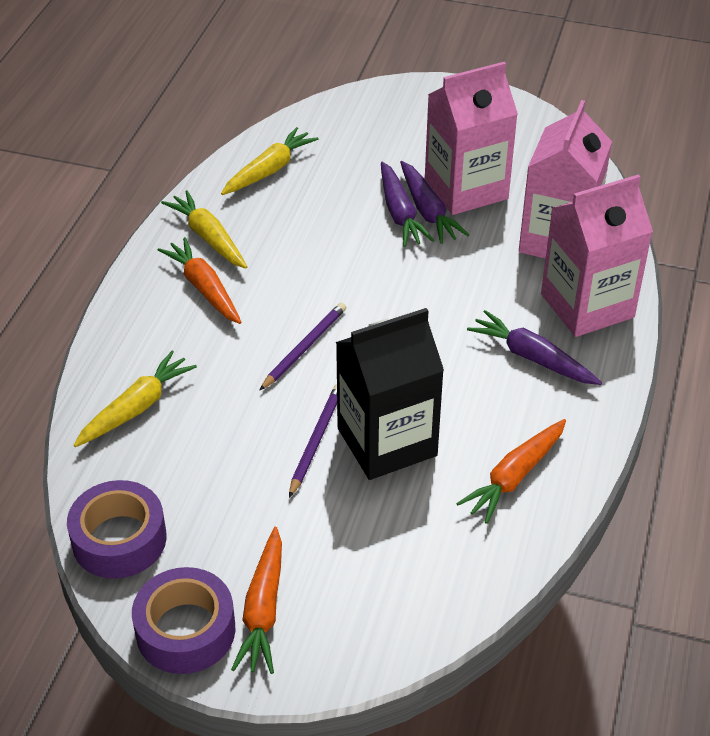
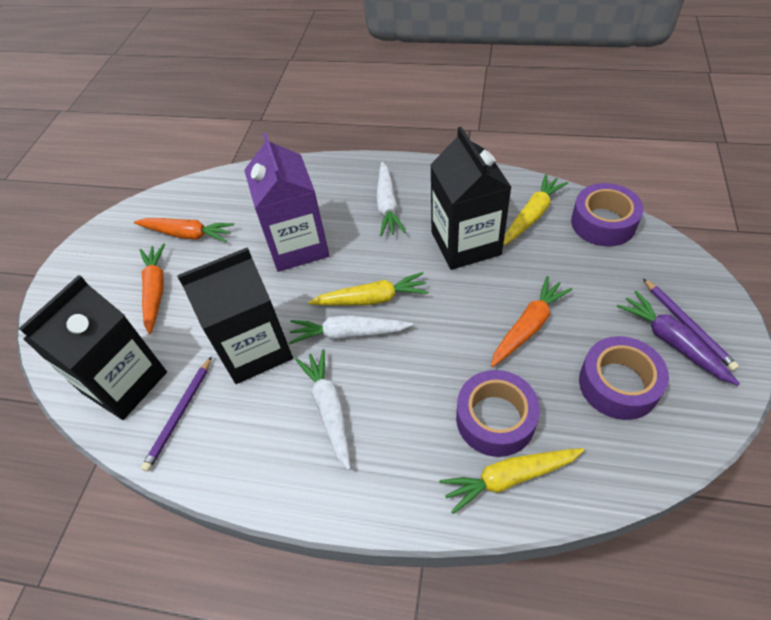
black carton: [336,308,444,480] = 1 -> [19,275,167,420] [177,247,293,384] [430,127,512,270] = 3
pink carton: [425,62,518,215] [519,100,612,259] [541,174,653,337] = 3 -> none = 0
purple carrot: [381,162,434,247] [400,161,469,244] [467,310,602,385] = 3 -> [617,291,740,386] = 1
purple carton: none = 0 -> [244,133,329,272] = 1
purple tape: [67,480,167,579] [132,567,236,674] = 2 -> [456,370,540,457] [571,183,644,246] [579,336,669,420] = 3
white carrot: none = 0 -> [289,315,413,345] [296,349,351,470] [376,162,406,236] = 3

